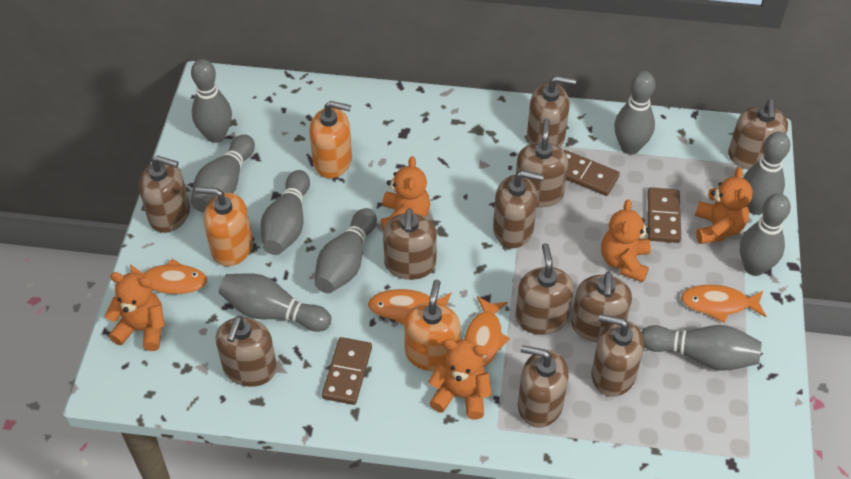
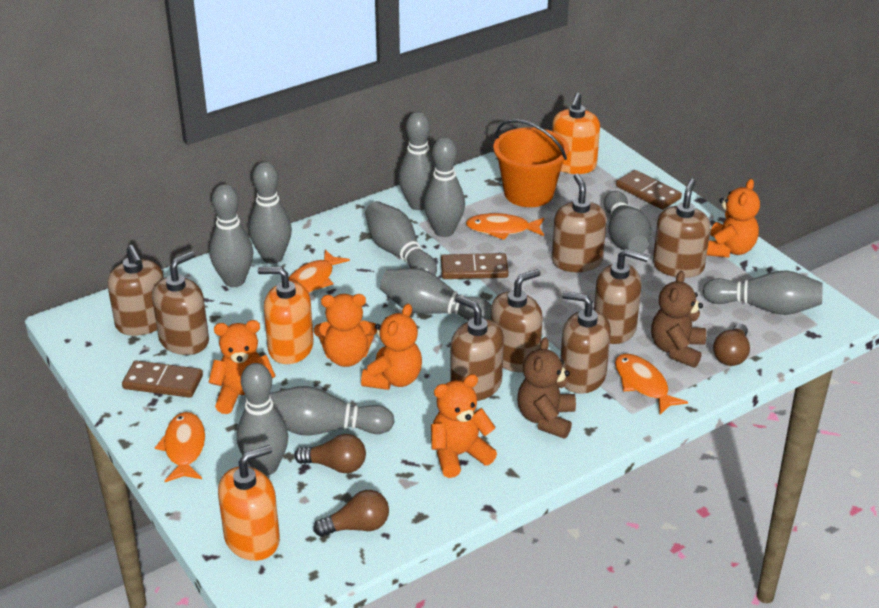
brown light bulb: none = 0 -> [294,434,366,473] [313,490,389,537] [713,324,750,366] = 3
brown soap dispenser: [139,155,190,233] [216,316,277,387] [383,209,437,280] [493,170,544,248] [516,118,568,208] [516,243,574,335] [518,345,569,428] [527,76,576,147] [571,272,632,343] [591,314,644,397] [728,99,788,170] = 11 -> [107,245,164,336] [152,251,209,355] [450,295,504,401] [491,269,543,372] [552,174,607,272] [560,291,611,394] [594,249,649,344] [653,179,711,278] = 8
brown teddy bear: none = 0 -> [517,337,576,439] [651,271,706,368] = 2
grey bowling pin: [191,59,232,143] [191,135,255,212] [219,273,331,332] [260,170,310,255] [314,208,377,293] [614,71,655,155] [641,325,762,370] [740,193,791,276] [743,132,790,215] = 9 -> [209,184,253,287] [237,363,288,476] [249,162,292,264] [270,386,394,436] [365,201,437,275] [380,268,492,321] [398,112,435,210] [424,137,465,237] [604,191,651,253] [703,270,823,315] = 10
orange bucket: none = 0 -> [493,119,569,207] = 1

